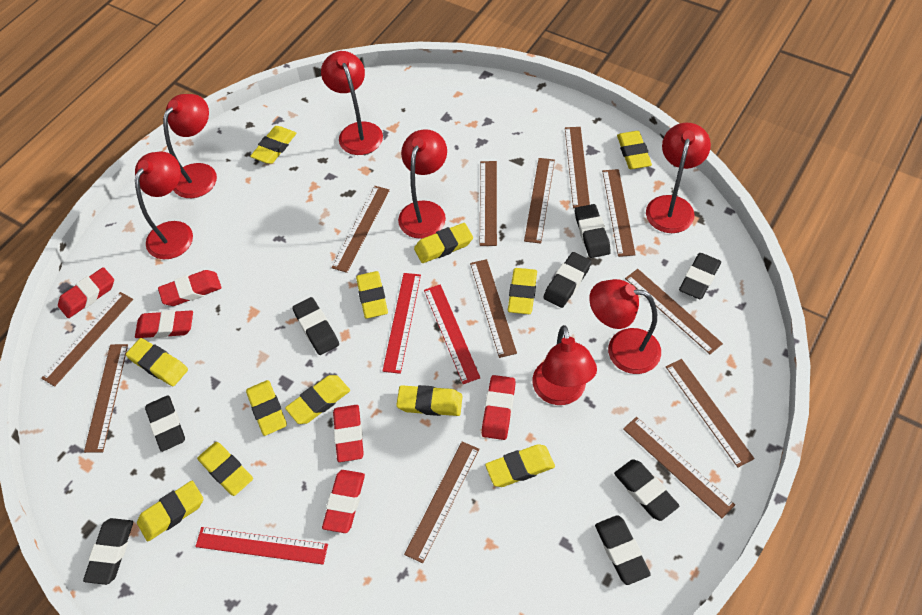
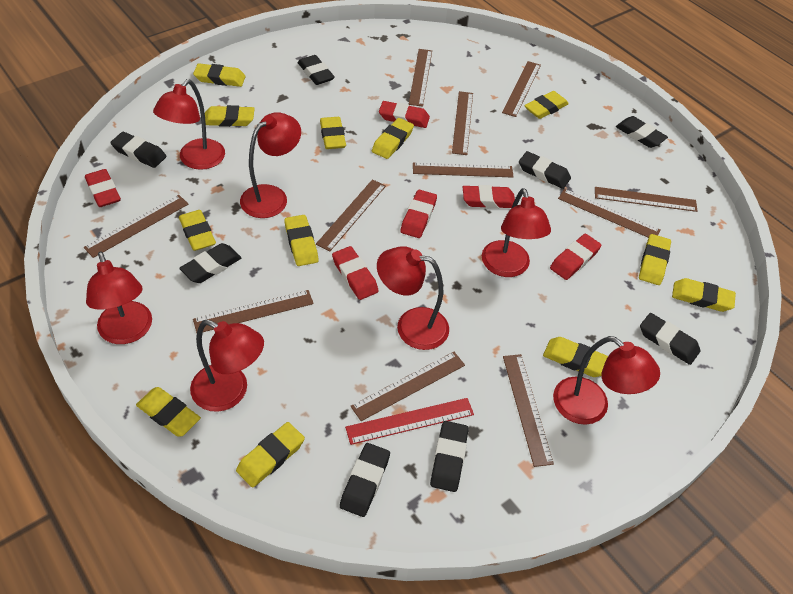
brown ruler: [41,292,133,387] [84,344,128,453] [331,186,390,273] [404,442,480,563] [470,259,517,358] [480,161,497,246] [524,158,555,244] [565,127,590,208] [602,169,636,257] [623,417,735,518] [625,269,723,354] [666,359,755,468] = 12 -> [83,195,188,258] [193,290,314,333] [316,179,386,251] [351,352,465,421] [409,49,432,107] [413,162,514,178] [452,91,473,155] [502,61,541,117] [503,354,554,467] [558,189,661,238] [595,187,697,212] = 11
red ruler: [195,527,328,565] [383,273,421,374] [424,284,480,384] = 3 -> [345,398,474,445] = 1

